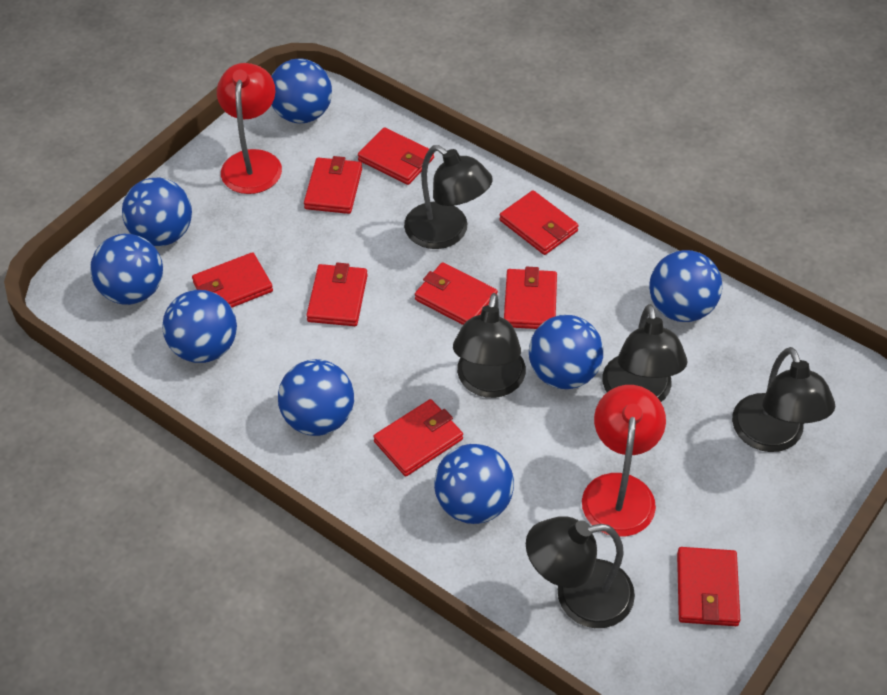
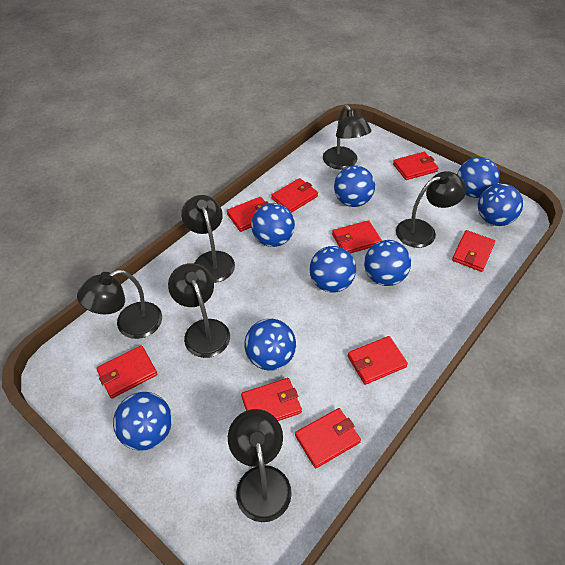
black lamp: [404,145,493,249] [453,293,526,398] [526,516,635,628] [602,304,688,402] [732,347,835,452] = 5 -> [77,270,162,339] [168,263,230,358] [181,195,235,283] [228,409,292,522] [323,105,371,170] [396,171,467,248] = 6
red lamp: [217,63,282,194] [582,385,666,537] = 2 -> none = 0

